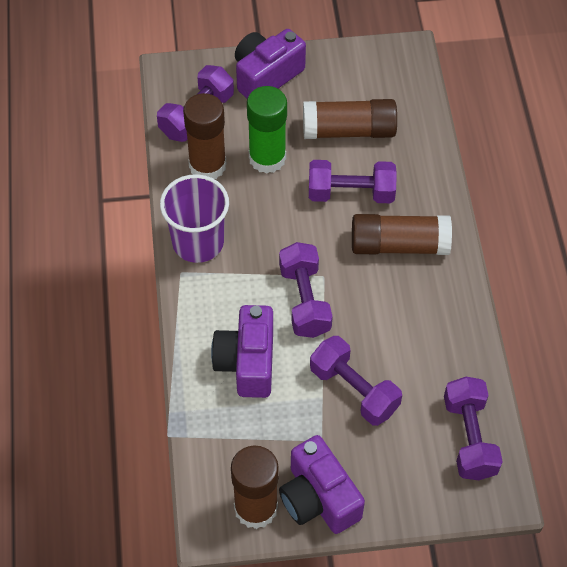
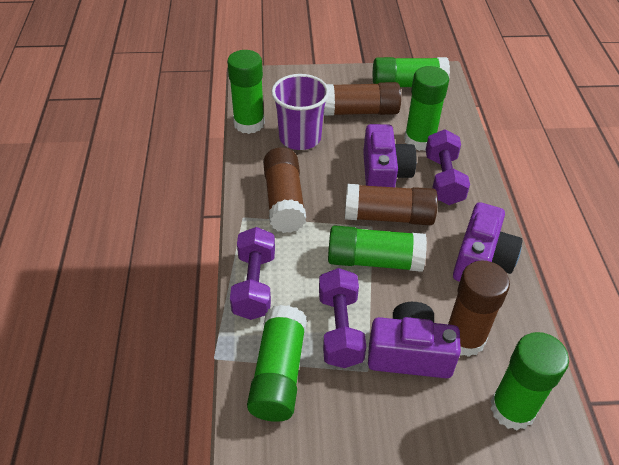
green glue stick: [247,86,287,174] = 1 -> [227,50,265,134] [247,305,307,422] [328,225,427,272] [373,57,450,87] [404,66,449,151] [490,332,569,430] = 6
purple dumbbell: [157,65,234,142] [279,242,333,338] [309,160,397,203] [310,336,402,426] [444,377,503,480] = 5 -> [230,227,275,320] [319,268,366,368] [426,129,470,205] = 3

